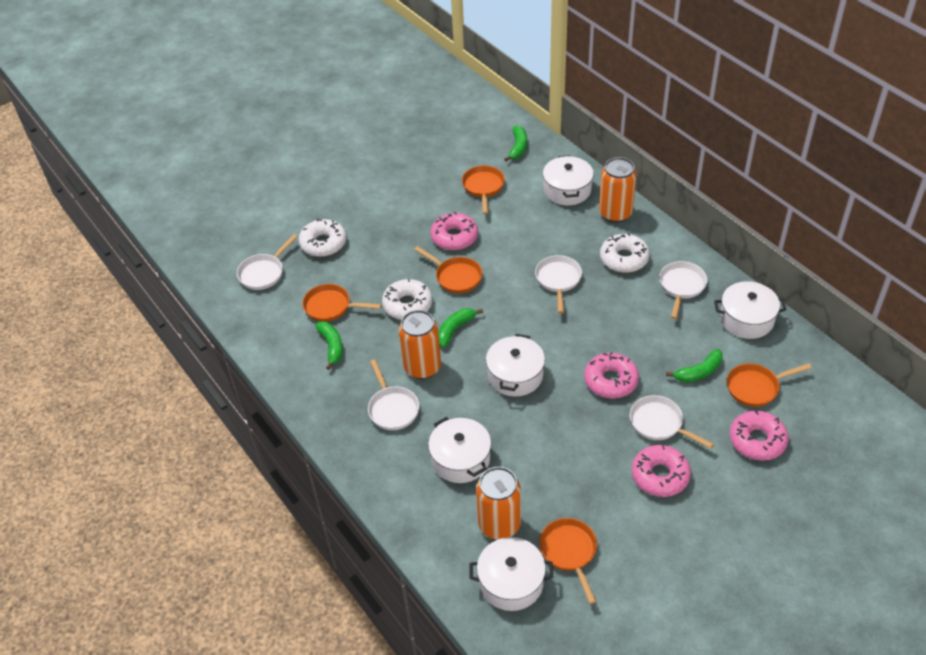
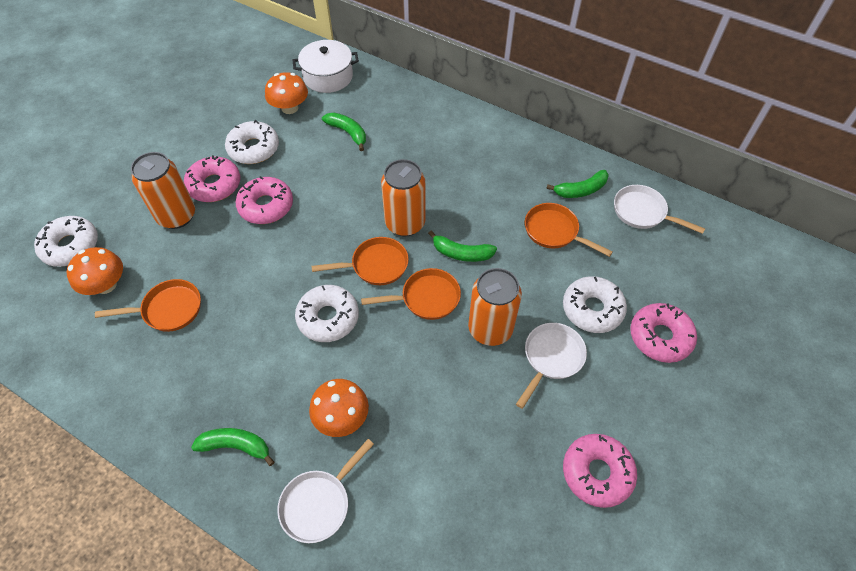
orange mushroom: none = 0 -> [67,247,123,295] [265,72,308,114] [309,379,369,437] = 3
orange pan: [302,284,382,322] [414,246,483,293] [462,165,505,214] [539,518,597,604] [727,363,812,407] = 5 -> [95,279,201,332] [311,237,409,285] [361,268,461,320] [525,203,613,257] = 4
white donut: [299,219,346,257] [382,279,432,320] [600,233,650,273] = 3 -> [34,216,98,267] [225,120,279,164] [295,285,359,342] [563,276,627,333] = 4
white pan: [237,234,298,290] [368,359,419,430] [535,255,582,313] [630,395,714,449] [659,261,707,319] = 5 -> [277,439,374,543] [516,323,587,409] [614,185,705,234] = 3
white pot: [428,417,491,483] [470,537,553,611] [486,334,545,397] [543,155,594,205] [714,281,786,339] = 5 -> [293,40,359,93] = 1

